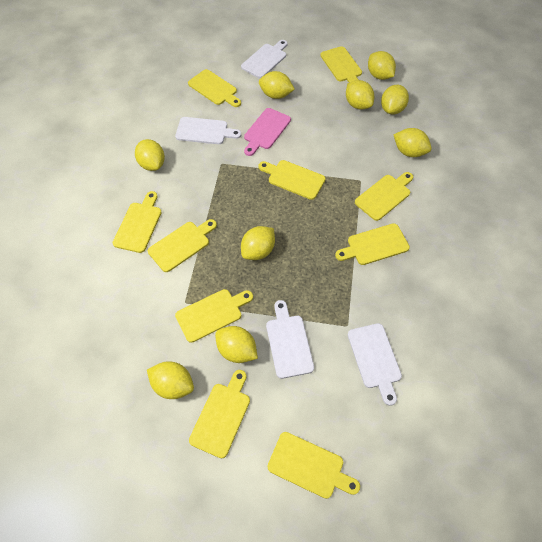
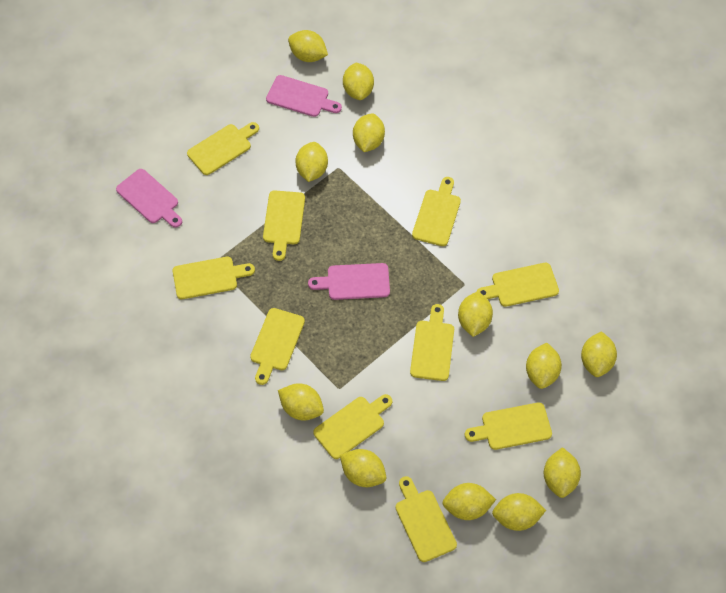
pink cutting board: [244,108,291,156] = 1 -> [116,169,182,228] [266,75,342,117] [308,263,390,300] = 3
white cutting board: [175,117,241,144] [241,40,288,78] [266,300,314,379] [348,323,402,406] = 4 -> none = 0
yellow lemon: [135,139,165,171] [147,361,194,399] [215,326,258,363] [241,226,275,260] [259,71,295,99] [346,80,374,110] [368,51,396,80] [381,85,409,115] [394,128,432,157] = 9 -> [278,383,324,420] [288,30,328,62] [295,142,328,182] [340,449,386,487] [343,63,374,100] [353,113,385,152] [442,483,496,520] [458,292,493,337] [492,493,546,531] [526,343,562,389] [544,447,581,498] [581,331,617,377] = 12

